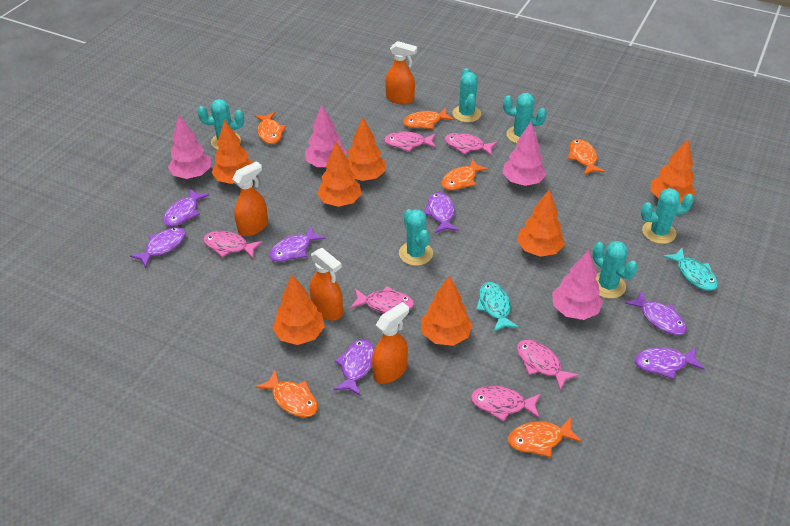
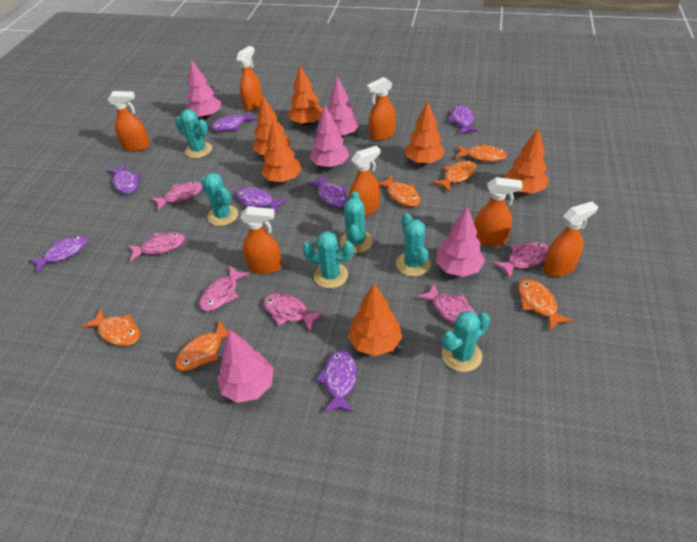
orange spray bottle: [232,161,268,236] [310,248,343,321] [372,302,409,384] [385,41,417,104] = 4 -> [108,91,150,152] [236,46,262,111] [240,206,282,274] [349,146,381,217] [367,77,396,141] [474,177,522,246] [543,202,598,277] = 7
orange tree: [211,120,254,184] [272,275,325,345] [317,142,362,207] [348,117,386,181] [421,275,473,346] [517,189,565,257] [651,139,696,204] = 7 -> [253,96,291,155] [261,120,302,182] [288,65,323,125] [348,284,402,356] [405,101,445,164] [505,128,549,193] = 6
pink tree: [168,115,211,179] [305,105,347,168] [502,122,546,186] [552,250,603,320] = 4 -> [186,60,221,119] [217,330,274,403] [310,106,349,168] [327,76,359,137] [436,207,485,277] = 5
turquoise fish: [476,282,519,332] [663,248,718,291] = 2 -> none = 0

